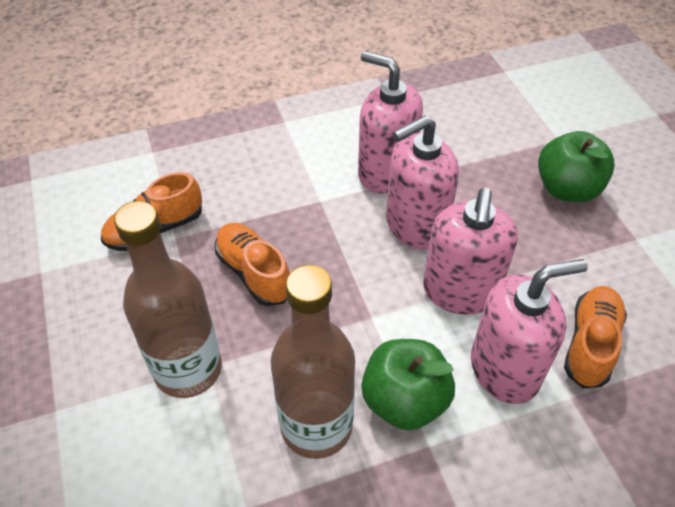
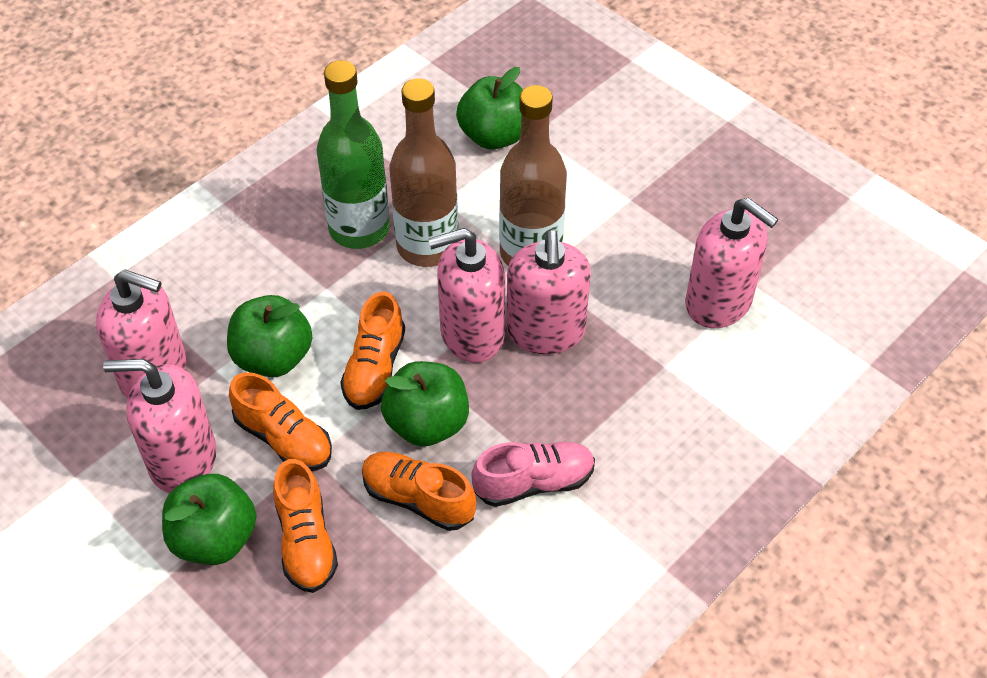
green apple: [361,339,455,430] [538,131,615,202] = 2 -> [162,474,257,565] [227,295,312,377] [381,361,469,446] [456,67,523,150] = 4
green bottle: none = 0 -> [317,60,390,249] = 1
orange shoe: [101,172,202,251] [215,223,290,306] [564,286,627,388] = 3 -> [229,372,332,471] [273,459,338,593] [340,292,405,410] [362,452,476,531] = 4
pink shoe: none = 0 -> [471,442,595,507] = 1
pink soap dispenser: [358,51,423,194] [386,116,459,250] [423,188,518,315] [471,259,588,404] = 4 -> [96,269,187,398] [103,359,217,493] [428,228,505,363] [506,230,591,354] [685,198,779,328] = 5

